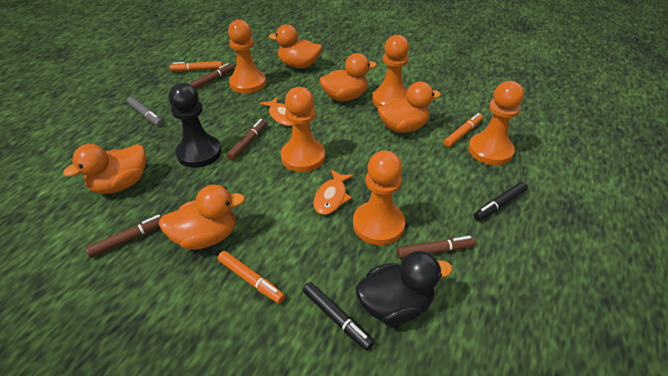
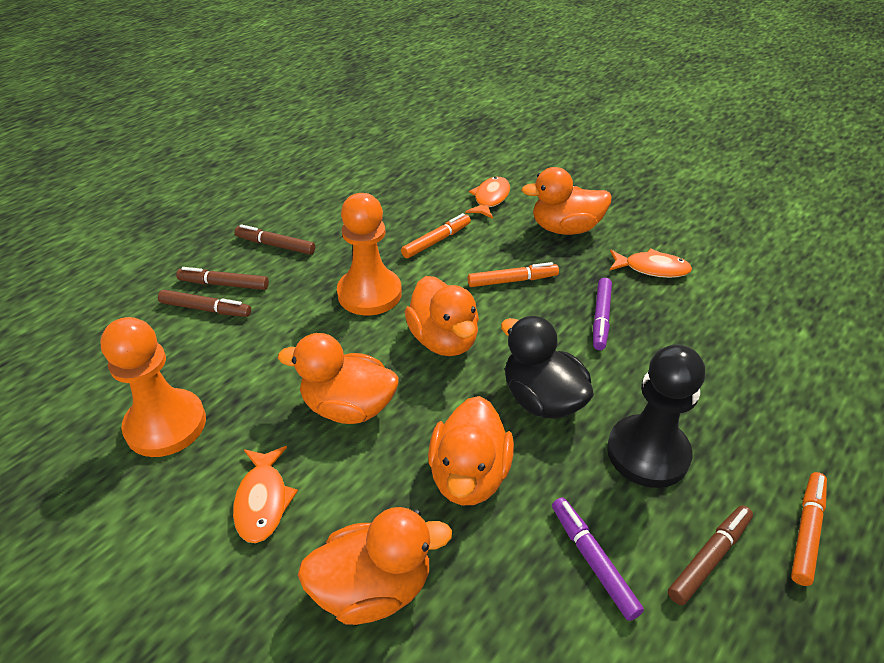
black marker: [303,282,374,350] [474,182,528,221] = 2 -> none = 0
grey marker: [127,97,163,126] = 1 -> none = 0
orange fish: [260,97,293,126] [313,169,354,215] = 2 -> [233,446,298,543] [465,177,510,219] [609,248,692,278] = 3
orange pawn: [228,20,266,94] [281,87,325,172] [353,151,405,245] [372,35,409,108] [468,81,524,165] = 5 -> [100,317,206,457] [337,193,402,315] = 2
purple marker: none = 0 -> [552,497,644,621] [593,278,612,350] = 2

